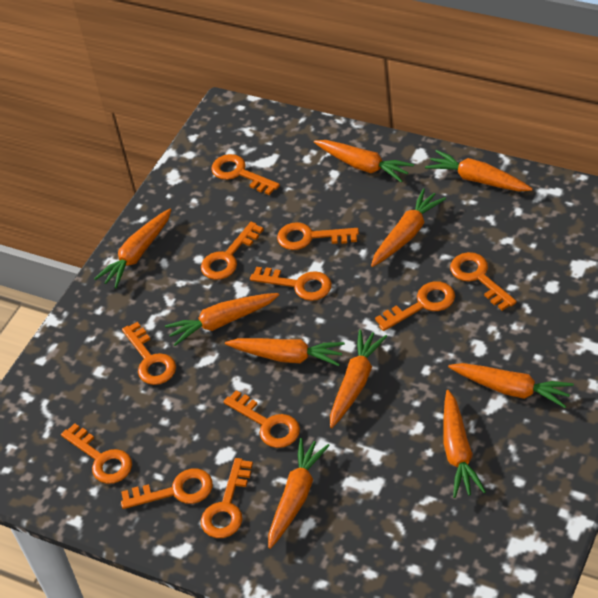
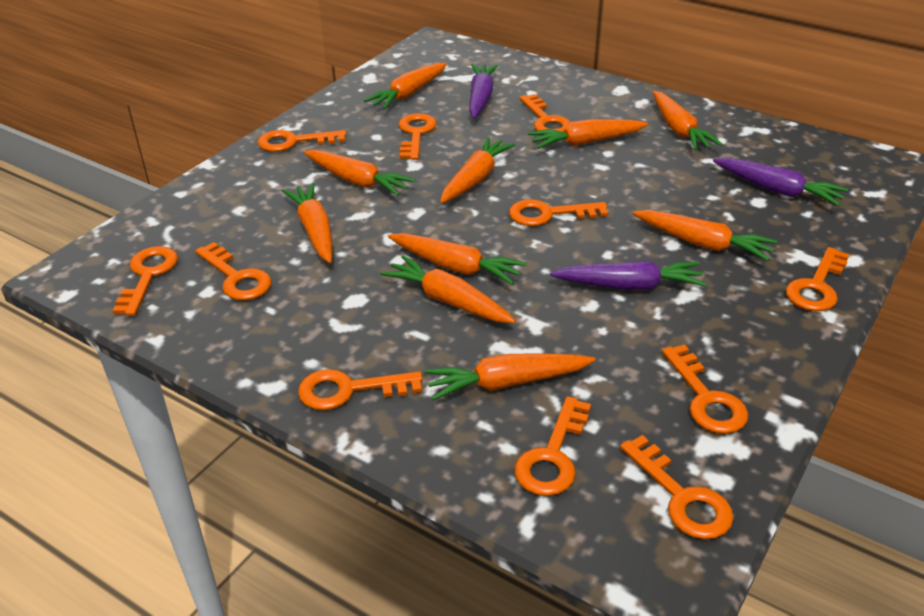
purple carrot: none = 0 -> [469,64,498,119] [550,261,706,290] [713,158,848,206] = 3

